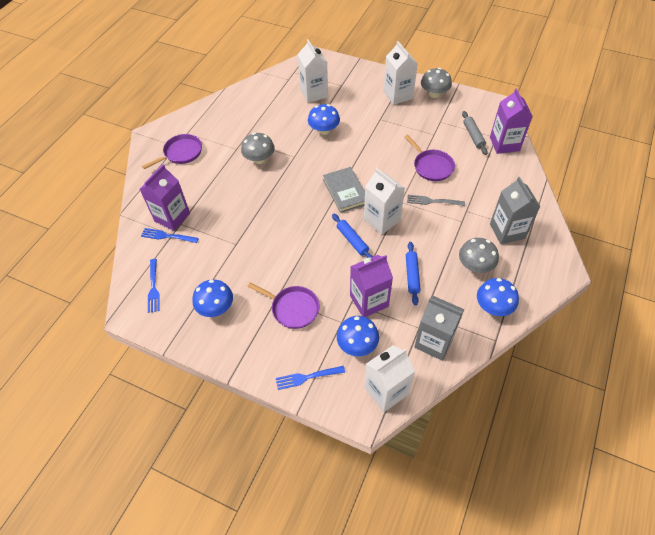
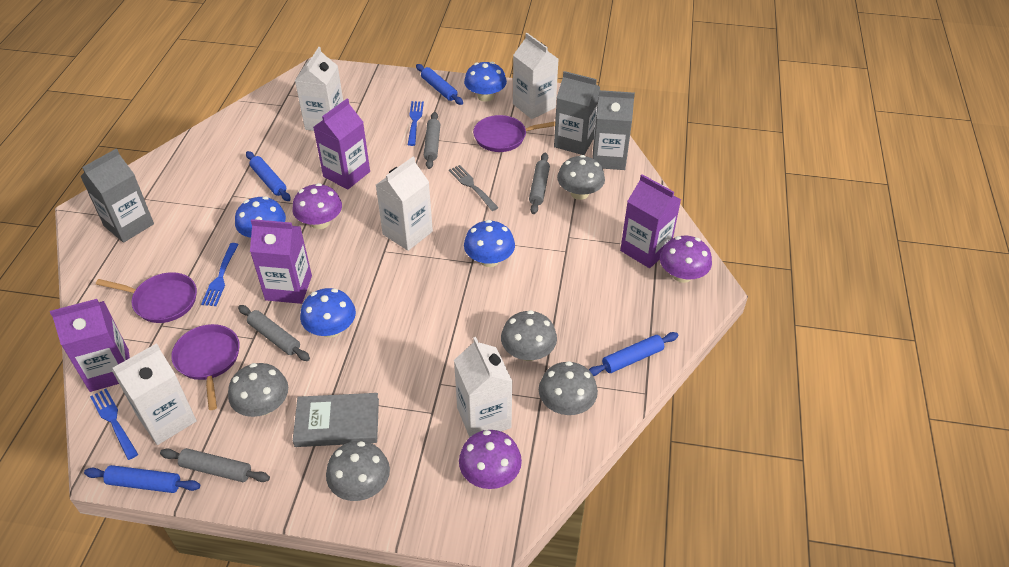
blue rolling pin: [332,214,373,258] [406,242,421,305] = 2 -> [84,465,200,493] [246,151,291,201] [416,64,463,105] [589,332,679,376] = 4
grey carton: [414,296,464,361] [490,177,540,244] = 2 -> [80,149,154,243] [554,71,600,155] [592,90,635,170] = 3
grey mushroom: [241,133,275,164] [421,68,452,98] [459,238,499,273] = 3 -> [228,363,288,417] [326,441,390,501] [501,310,557,361] [539,361,598,415] [557,155,605,200] = 5
grey rolling pin: [462,111,488,155] = 1 -> [160,448,270,482] [238,305,310,361] [424,112,440,169] [529,153,550,214] = 4
purple carton: [140,164,190,231] [350,255,393,317] [490,88,533,154] = 3 -> [50,299,130,392] [250,219,312,304] [313,99,370,190] [620,174,681,268] = 4
purple mushroom: none = 0 -> [292,183,342,229] [459,430,522,489] [660,236,712,283] = 3
white carton: [297,39,328,103] [364,168,405,235] [364,345,415,412] [384,41,418,105] = 4 -> [112,343,197,445] [295,47,343,131] [376,156,433,251] [454,337,513,437] [513,33,558,119] = 5

